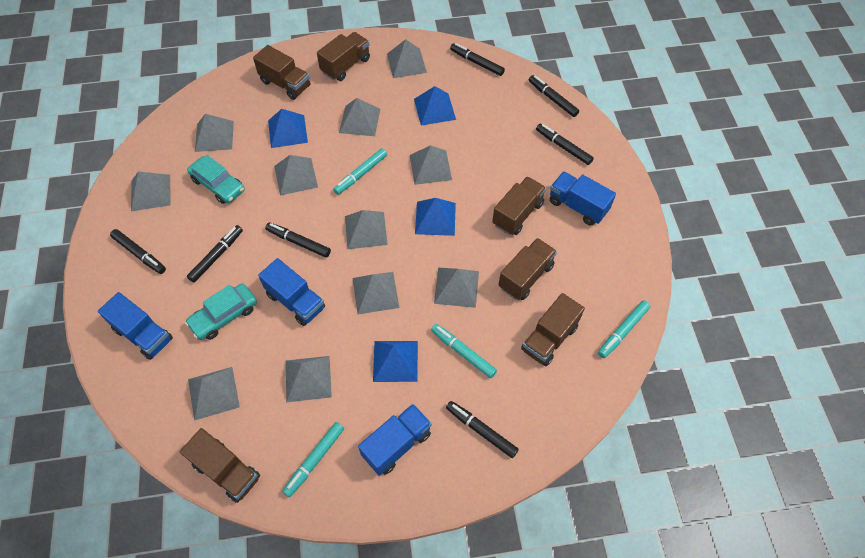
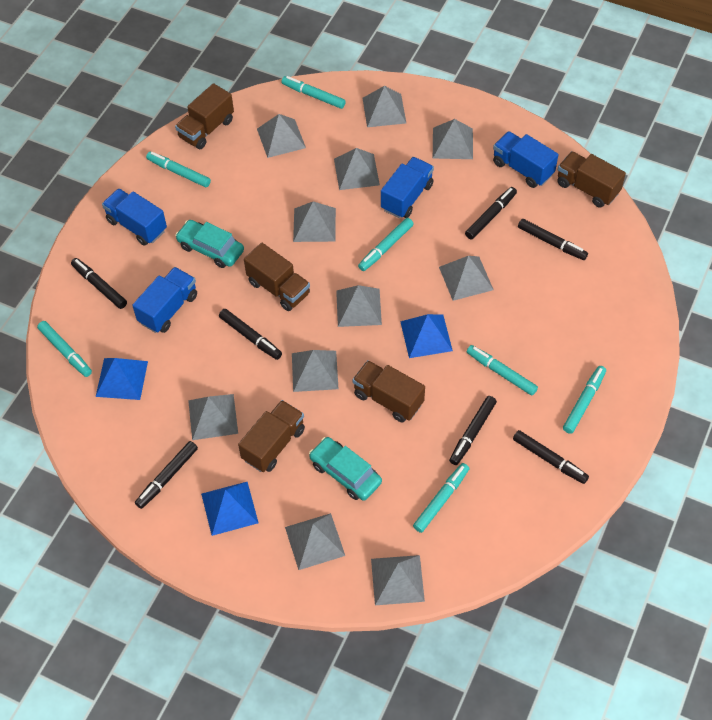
blue pyramid: [268,109,308,148] [373,341,418,382] [414,86,456,125] [415,198,456,236] = 4 -> [96,358,148,400] [201,482,259,536] [400,314,453,358] = 3
brown truck: [180,428,260,503] [253,45,310,100] [317,32,370,81] [492,176,546,235] [498,238,557,300] [521,293,585,366] = 6 -> [175,83,234,149] [238,400,305,472] [244,243,310,311] [353,360,425,422] [557,151,626,208] = 5
turquoise marker: [282,422,344,497] [333,148,387,195] [431,324,497,378] [598,300,650,358] = 4 -> [37,321,92,377] [146,151,211,187] [281,76,346,109] [358,218,413,271] [413,463,469,533] [467,345,538,396] [563,366,606,434] = 7

